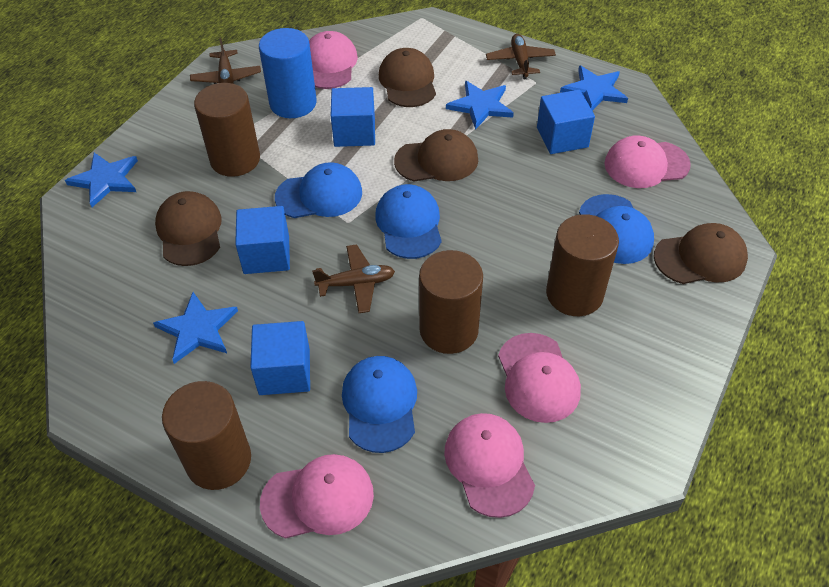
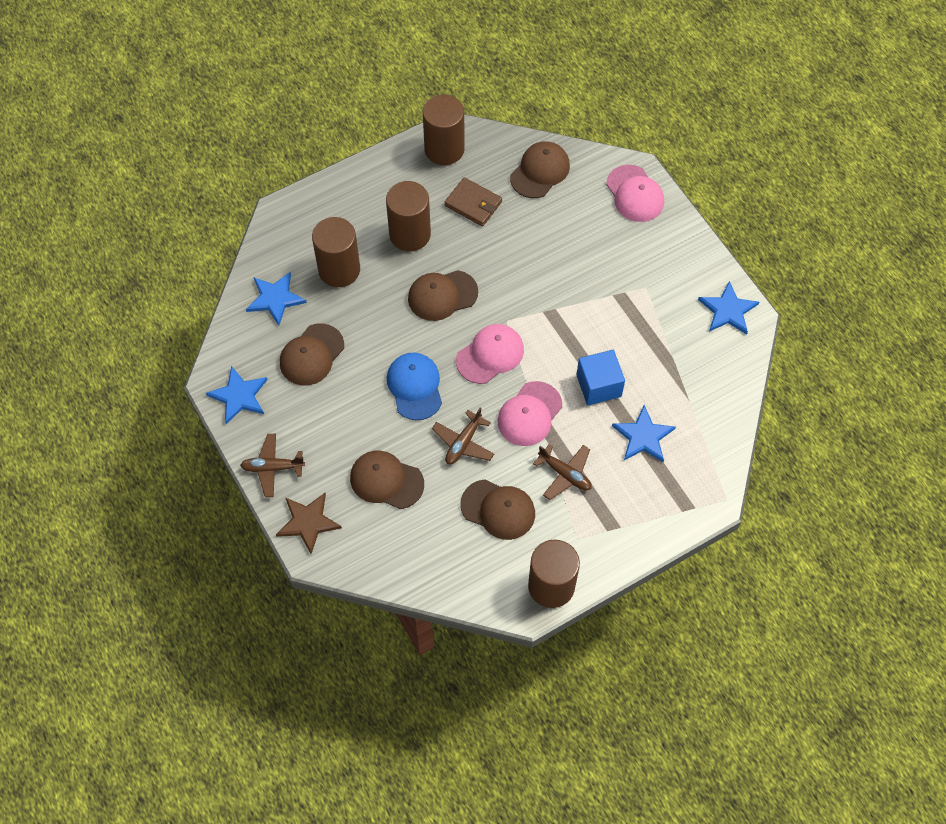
blue cap: [275,162,362,218] [342,356,417,453] [375,184,442,259] [579,194,654,264] = 4 -> [387,353,442,420] = 1
blue cube: [235,206,290,274] [250,321,310,395] [331,87,375,147] [537,90,595,154] = 4 -> [576,350,625,406] = 1
blue cylinder: [259,28,317,118] = 1 -> none = 0
brown cap: [155,191,222,266] [379,48,436,107] [394,129,478,182] [654,223,748,284] = 4 -> [280,323,344,386] [350,451,424,509] [408,270,478,321] [461,479,535,540] [510,141,570,198] = 5
brown star: none = 0 -> [276,493,342,554] = 1
brown wallet: none = 0 -> [444,177,502,226] = 1
pink cap: [260,454,374,539] [309,31,358,89] [444,413,535,518] [498,333,581,423] [604,136,691,188] = 5 -> [456,324,524,384] [497,381,562,446] [606,165,664,222] = 3

